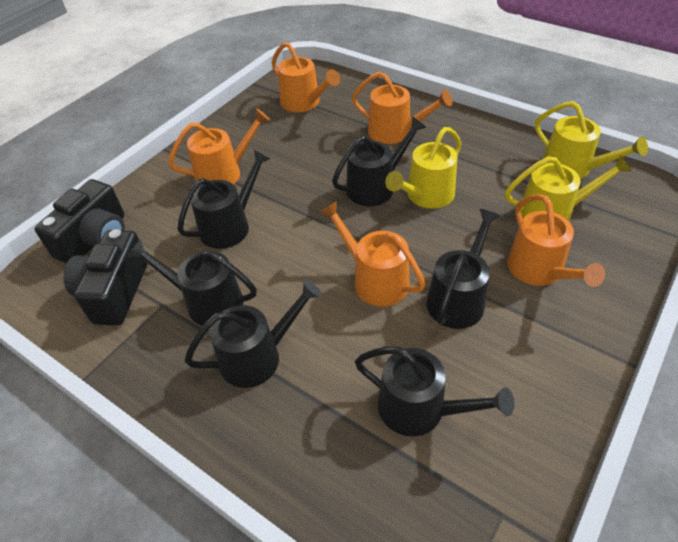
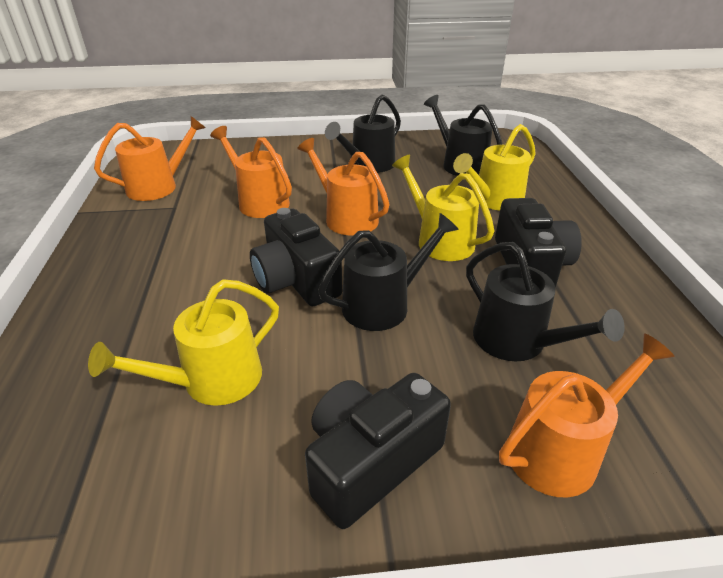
black camera: [35,179,125,264] [63,229,148,326] = 2 -> [250,208,343,306] [305,373,451,529] [495,198,582,287] = 3
black watering can: [127,239,257,326] [178,149,271,249] [185,279,322,388] [332,116,427,206] [355,346,514,437] [427,209,500,329] = 6 -> [318,213,459,331] [325,95,401,173] [424,95,502,176] [466,242,625,361] = 4
orange watering can: [168,108,270,185] [272,42,340,112] [320,201,425,307] [352,72,452,144] [507,194,605,287] = 5 -> [94,116,206,201] [210,126,292,218] [297,138,390,236] [499,333,674,498] = 4

